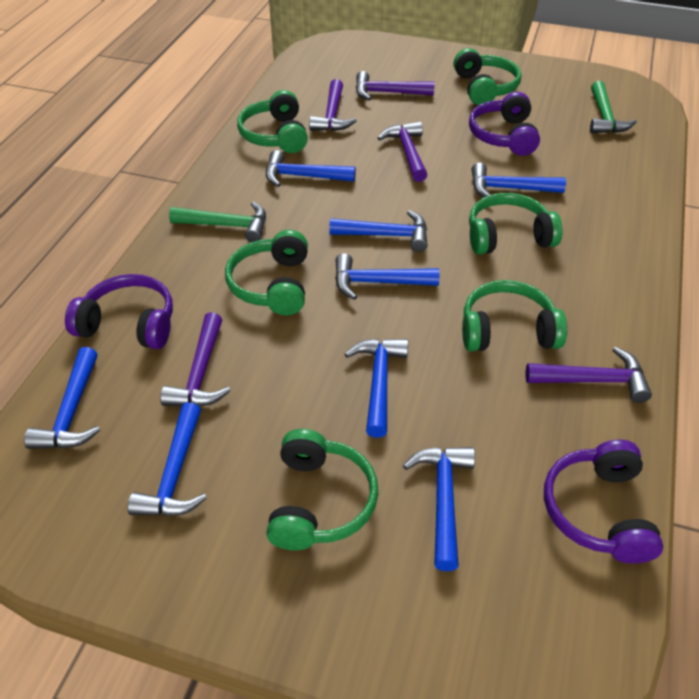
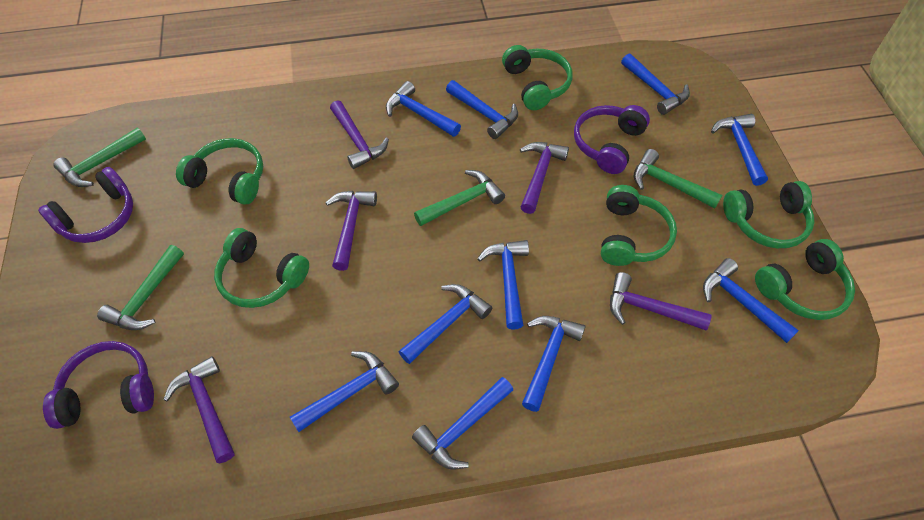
blue hammer: [24,347,100,449] [127,402,207,516] [266,150,356,187] [329,210,428,252] [335,253,440,300] [345,338,408,438] [403,447,475,571] [472,163,566,198] = 8 -> [290,351,399,432] [386,81,461,137] [399,284,492,364] [412,377,513,470] [446,80,518,139] [477,240,529,330] [522,316,586,412] [621,53,690,115] [703,258,799,343] [711,114,768,186] = 10
green hammer: [169,202,266,242] [590,81,636,133] = 2 -> [53,127,146,187] [97,245,184,330] [414,170,505,226] [634,149,722,208] = 4

